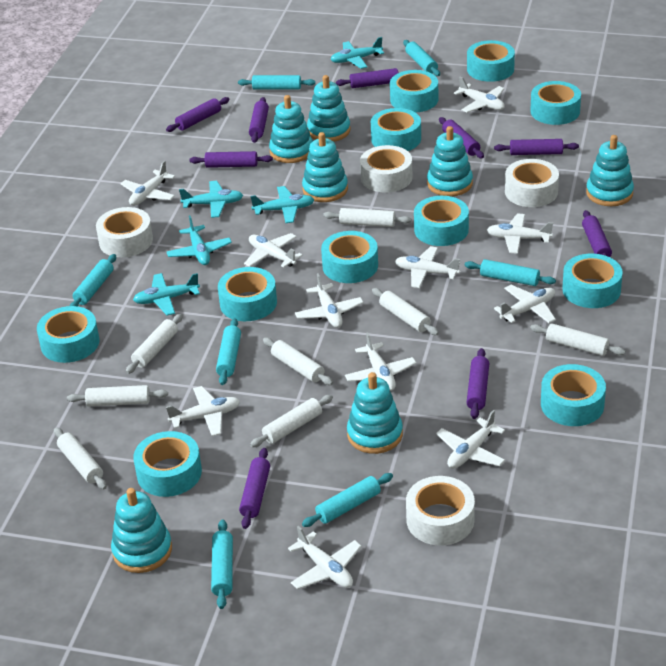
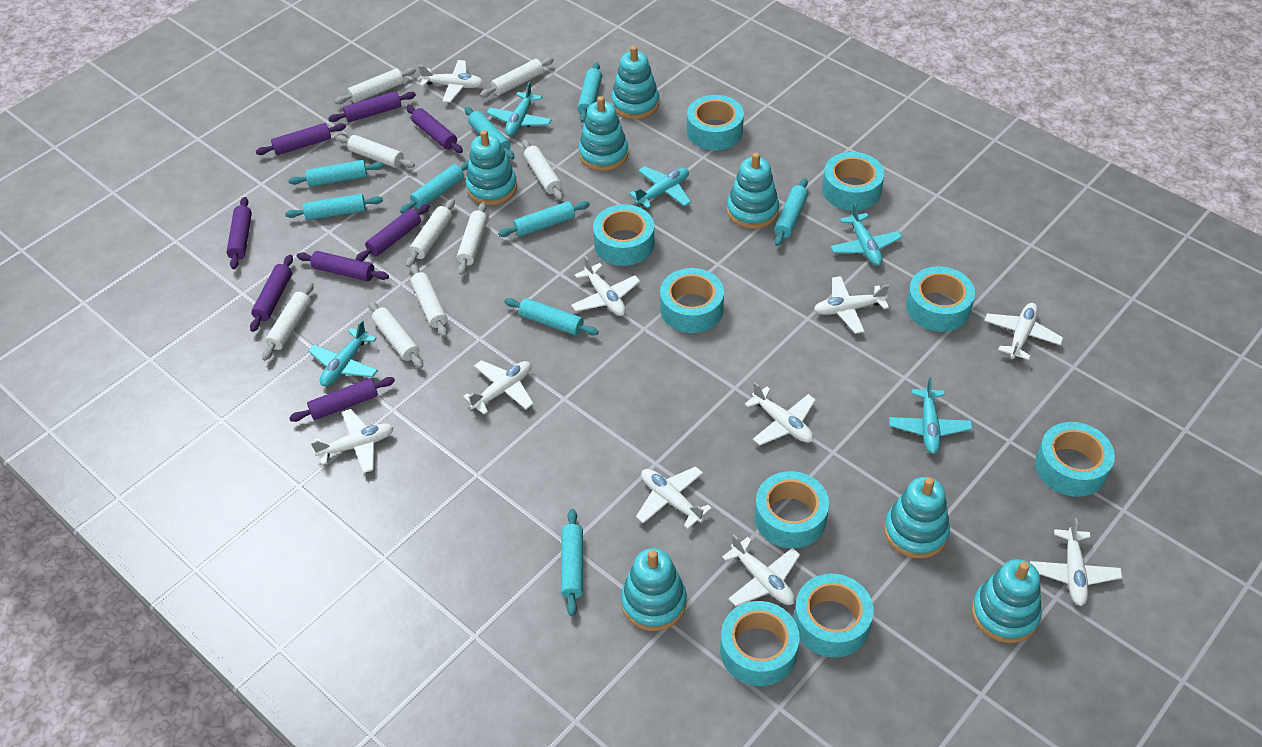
purple rolling pin: [166,97,230,132] [189,151,273,168] [239,448,270,529] [249,97,269,143] [336,68,398,88] [439,117,484,158] [466,348,489,419] [494,139,579,155] [582,210,612,257] = 9 -> [227,197,252,269] [250,255,293,332] [256,123,346,155] [289,377,395,422] [296,251,389,281] [328,91,416,122] [356,204,430,261] [406,105,463,153] = 8
turquoise rolling pin: [70,254,116,306] [211,519,233,609] [216,318,241,385] [238,75,315,90] [302,473,393,527] [403,40,440,76] [465,259,556,286] = 7 -> [285,194,383,220] [288,160,384,187] [400,161,469,214] [464,107,515,159] [498,201,590,237] [504,298,599,336] [561,509,583,616] [577,62,602,123] [774,178,808,246] = 9
turquoise tape: [37,306,100,363] [133,431,202,497] [218,267,277,321] [321,231,378,283] [371,108,421,151] [390,70,438,112] [414,196,469,246] [467,40,515,82] [530,81,581,125] [541,364,606,426] [562,254,623,308] = 11 -> [593,204,654,266] [660,268,724,333] [687,95,744,150] [720,601,800,686] [755,471,829,549] [794,574,874,658] [822,152,884,211] [906,266,975,332] [1035,422,1115,497] = 9
white plane: [121,161,175,206] [166,386,240,436] [244,233,303,268] [288,526,362,589] [295,273,363,328] [345,332,416,391] [395,246,461,288] [436,410,505,469] [454,77,505,113] [487,213,553,254] [494,285,556,323] = 11 -> [310,409,394,473] [418,60,484,102] [463,360,534,415] [571,256,640,316] [636,467,712,529] [722,534,800,606] [744,382,816,445] [814,276,889,334] [984,303,1063,360] [1030,518,1122,606] = 10
white rolling pin: [54,427,107,489] [67,385,168,406] [126,314,183,374] [250,395,333,447] [263,338,333,385] [323,208,411,227] [372,288,439,335] [530,323,626,356] = 8 -> [262,282,314,361] [335,68,416,104] [337,135,415,168] [368,301,423,368] [406,199,455,267] [411,264,448,337] [457,202,488,275] [480,57,554,97] [522,140,563,201] = 9
white tape: [96,207,153,257] [360,145,413,193] [406,476,475,545] [505,159,559,207] = 4 -> none = 0

